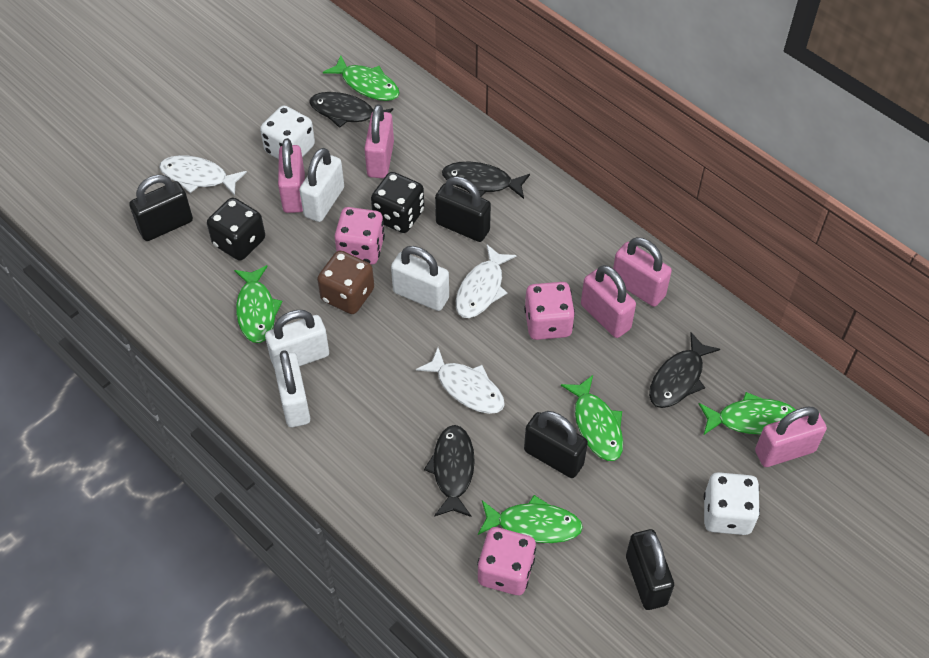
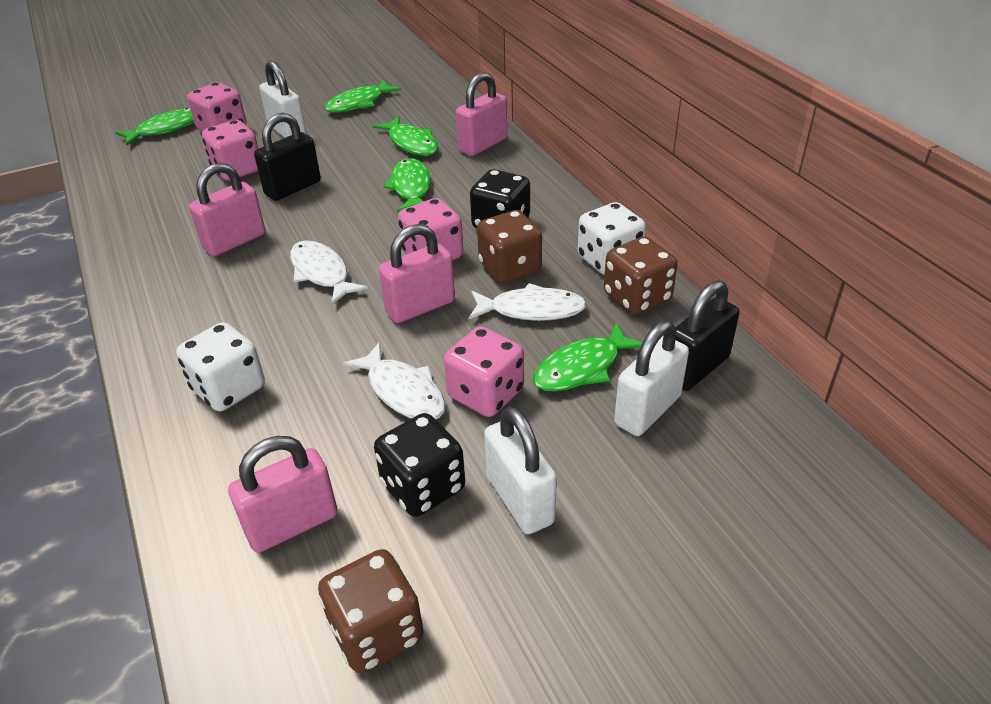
black fish: [309,92,393,128] [424,425,475,517] [442,162,530,199] [649,332,720,408] = 4 -> none = 0
black padlock: [129,175,193,241] [435,176,491,242] [524,411,588,478] [626,529,674,610] = 4 -> [254,113,321,201] [675,280,740,391] = 2
brown dice: [317,251,374,314] = 1 -> [318,549,424,673] [477,210,542,283] [604,237,677,315] = 3
pink dice: [334,207,385,265] [477,527,536,595] [524,282,575,340] = 3 -> [188,82,246,131] [202,120,258,181] [398,198,464,260] [444,326,524,417] = 4
pink padlock: [278,138,305,213] [364,104,394,178] [581,265,636,338] [613,237,672,307] [755,407,827,467] = 5 -> [189,163,266,256] [228,436,338,553] [379,224,455,323] [456,72,507,156] = 4
white padlock: [265,310,329,367] [273,350,310,427] [299,148,344,222] [391,246,449,311] = 4 -> [259,60,307,138] [484,406,557,534] [614,321,689,436] = 3

